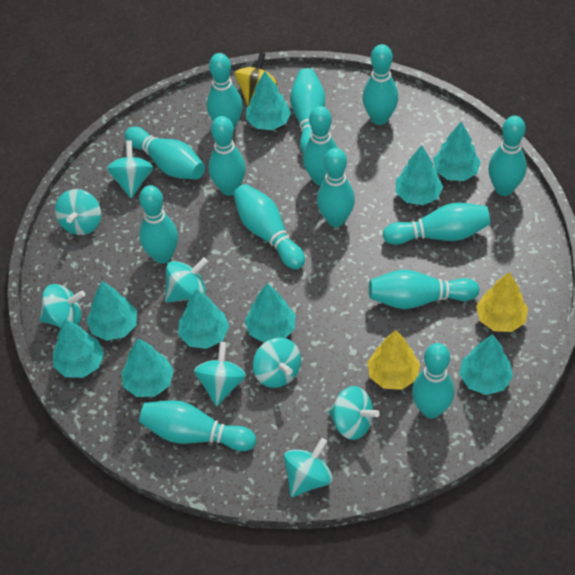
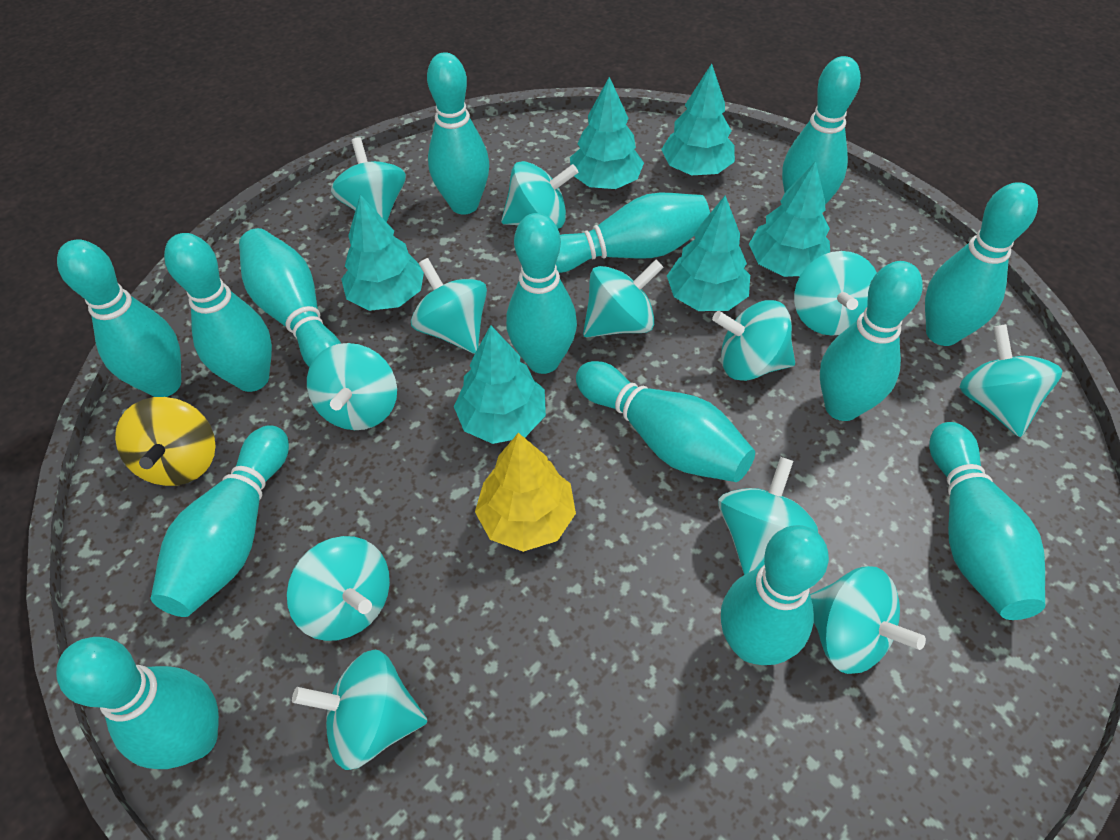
turquoise spinning top: [39,284,85,328] [55,189,101,235] [107,140,153,198] [165,257,208,303] [194,342,246,406] [253,338,301,388] [284,438,333,497] [328,386,380,440] = 8 -> [287,536,390,641] [292,650,427,770] [307,343,397,430] [331,137,406,222] [411,258,487,354] [501,161,578,229] [583,260,664,338] [712,300,795,381] [718,457,818,575] [794,251,877,336] [810,566,926,674] [960,324,1063,437] = 12
turquoise tree: [53,319,104,378] [86,281,137,341] [121,338,174,397] [178,289,229,349] [245,283,296,343] [246,71,291,130] [396,145,443,205] [433,121,481,181] [459,334,513,395] = 9 -> [341,195,424,311] [454,325,546,444] [570,77,644,189] [661,64,735,175] [667,195,750,311] [749,161,830,277] = 6
yellow tree: [367,330,420,390] [476,272,528,332] = 2 -> [475,433,576,552] = 1

